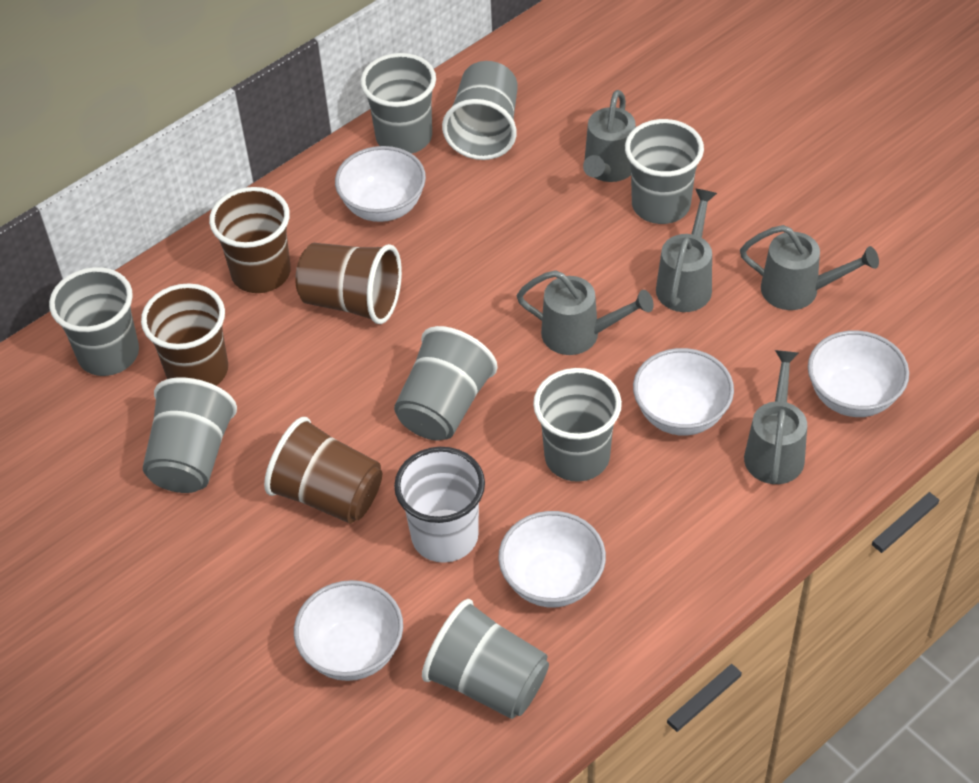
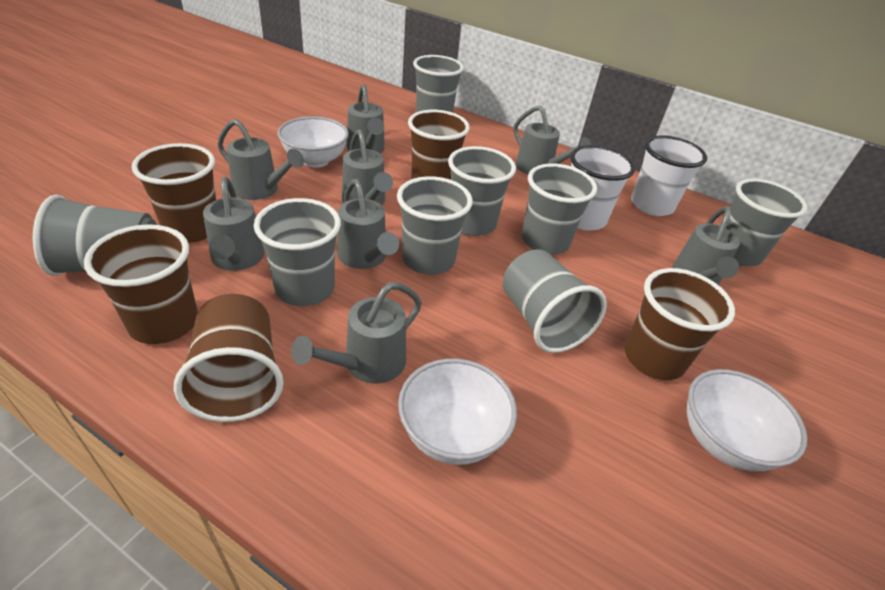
brown cup: [141,283,228,386] [209,187,291,293] [264,417,382,524] [295,243,402,324] = 4 -> [84,224,198,344] [132,143,216,243] [174,294,284,422] [408,110,470,180] [625,268,735,380] = 5
grey watering can: [517,270,654,355] [583,90,636,182] [656,189,717,312] [740,225,879,310] [744,350,807,484] = 5 -> [203,177,265,271] [218,119,304,200] [291,282,422,384] [337,179,399,269] [342,129,393,205] [347,84,385,153] [514,106,591,174] [672,206,740,285] = 8
white bowl: [294,580,403,681] [335,146,426,222] [498,511,606,607] [633,348,734,436] [808,330,909,417] = 5 -> [277,116,349,168] [398,358,517,465] [687,369,808,471] = 3
white cup: [394,447,485,563] = 1 -> [570,145,635,231] [631,135,707,216] = 2

